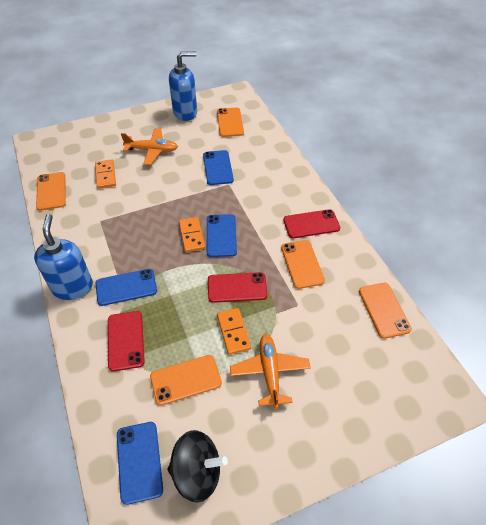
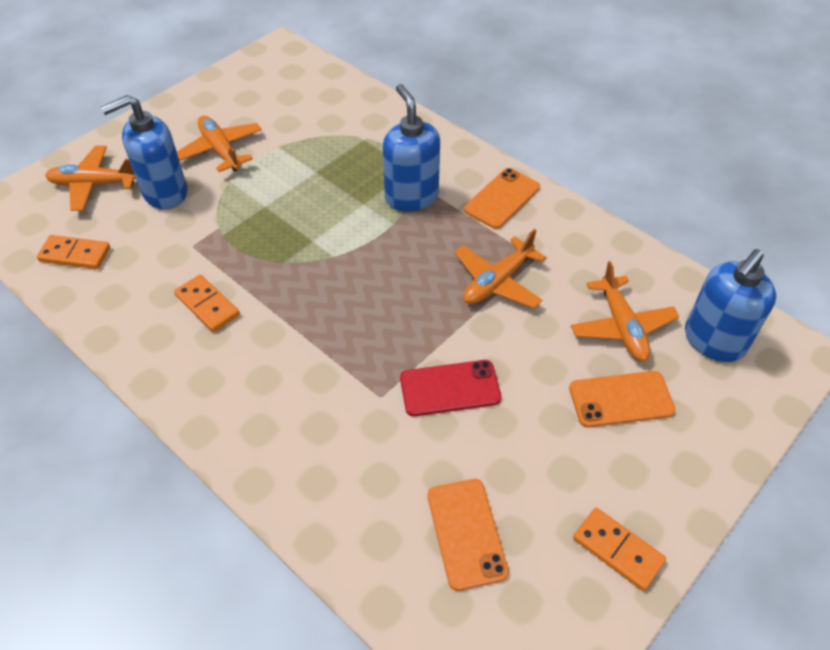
black spinning top: [168,430,228,503] = 1 -> none = 0
blue phone: [96,269,157,306] [117,422,163,505] [203,150,234,185] [207,214,237,257] = 4 -> none = 0
blue soap dispenser: [34,214,93,300] [169,52,197,121] = 2 -> [101,95,187,209] [383,84,440,212] [685,249,776,362] = 3
orange phone: [36,172,66,211] [150,355,222,406] [217,108,244,137] [281,240,325,289] [359,283,412,339] = 5 -> [428,479,509,591] [464,168,540,229] [569,371,675,428] = 3
orange plane: [121,128,178,165] [230,334,311,409] = 2 -> [45,146,136,211] [177,116,262,172] [454,229,546,308] [571,261,679,361] = 4
red phone: [108,311,145,371] [208,272,268,303] [283,209,340,238] = 3 -> [400,360,501,416] = 1

